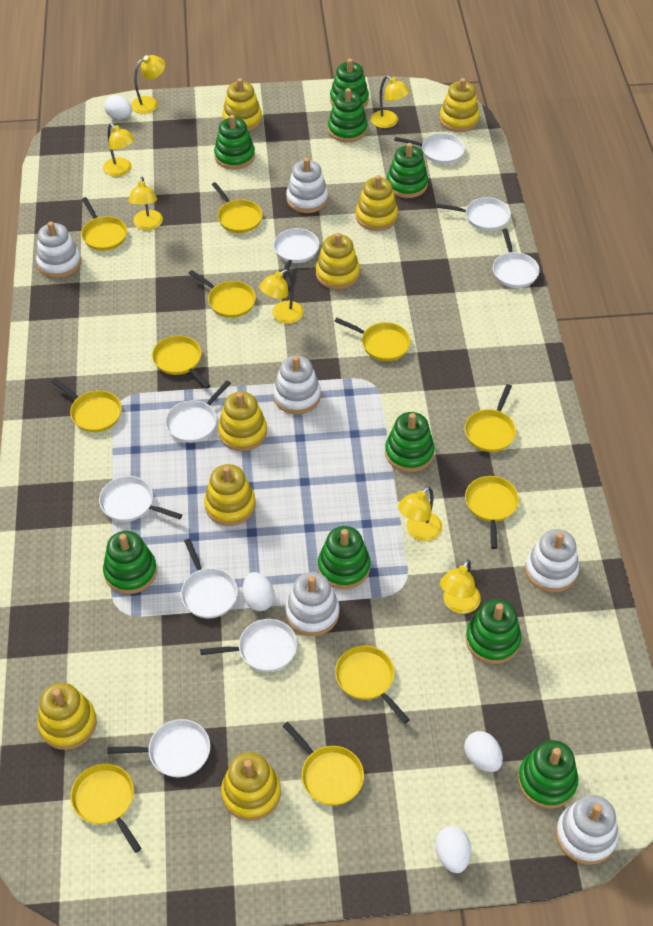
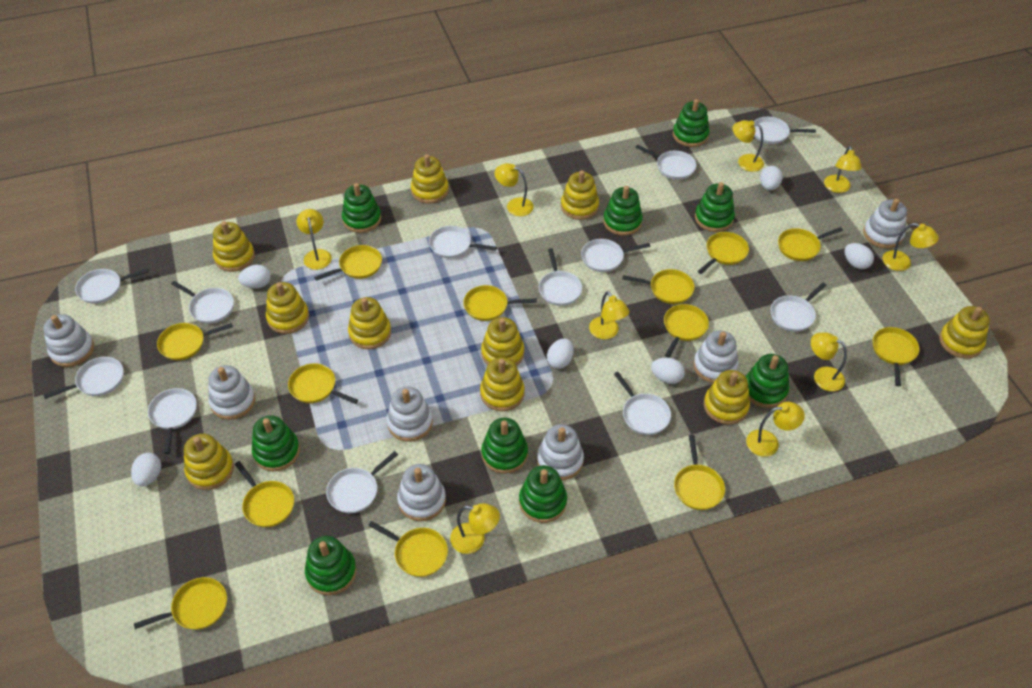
white egg: [104,95,132,119] [243,572,275,611] [435,826,471,873] [464,731,503,772] = 4 -> [131,453,161,486] [238,265,271,288] [547,338,574,369] [651,358,685,384] [760,166,782,190] [844,243,874,269] = 6
white pan: [99,476,182,522] [107,719,210,777] [165,381,231,443] [181,539,238,618] [200,619,297,672] [273,228,319,279] [394,133,465,164] [436,197,511,231] [493,229,540,288] = 9 -> [44,357,124,399] [75,268,149,304] [148,388,197,454] [171,281,234,324] [326,451,398,513] [429,226,497,258] [539,248,582,306] [581,239,650,272] [614,372,671,435] [635,145,696,180] [754,117,816,144] [771,282,826,332] = 12
white stacking toy: [36,222,81,278] [273,356,321,414] [285,572,340,636] [286,158,328,213] [525,529,579,593] [556,795,619,865] = 6 -> [43,314,94,367] [208,365,255,420] [387,387,433,442] [397,464,446,521] [537,424,584,480] [693,330,738,383] [863,199,907,249] = 7
yellow lamp: [103,123,135,177] [129,177,163,230] [131,55,165,114] [259,269,304,324] [371,76,410,128] [398,486,442,541] [440,559,481,614] = 7 -> [297,209,332,270] [450,503,500,554] [494,163,534,216] [589,291,629,339] [733,120,764,172] [746,402,805,457] [811,332,847,391] [824,146,862,193] [883,223,939,271] = 9
yellow pan: [52,379,122,432] [71,764,142,853] [81,197,127,251] [152,335,211,389] [189,270,256,318] [212,182,263,233] [283,722,364,805] [334,318,411,361] [335,645,410,724] [464,384,516,452] [465,476,519,549] = 11 -> [134,577,227,630] [157,323,233,361] [235,461,294,527] [288,363,358,404] [314,245,382,281] [368,521,448,577] [463,285,537,321] [622,269,695,304] [664,304,709,358] [674,435,725,510] [698,232,749,274] [778,227,843,261] [873,327,920,386] = 13
yellow stacking toy: [37,683,97,750] [204,464,255,526] [218,391,267,451] [221,752,281,821] [222,78,262,131] [316,233,360,290] [356,175,398,231] [440,78,480,132] = 8 -> [184,434,234,490] [213,221,255,272] [266,282,309,334] [348,297,391,349] [411,154,449,203] [480,357,525,411] [481,317,524,366] [561,170,599,220] [704,370,750,425] [939,306,990,359] = 10

